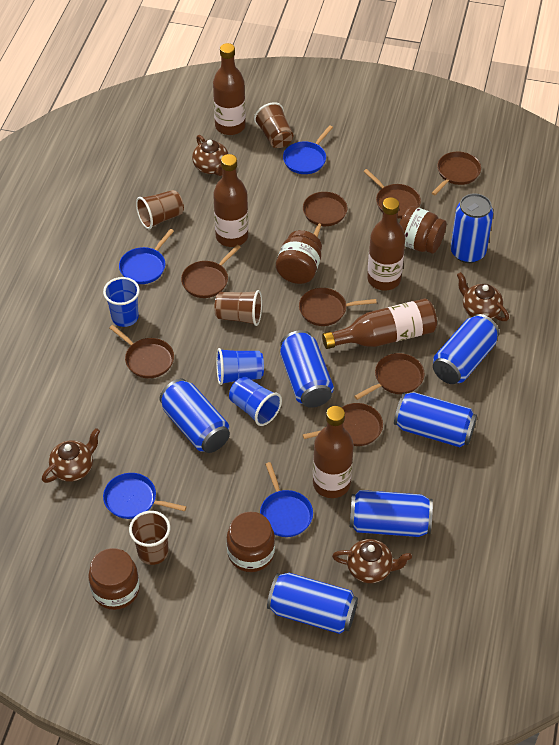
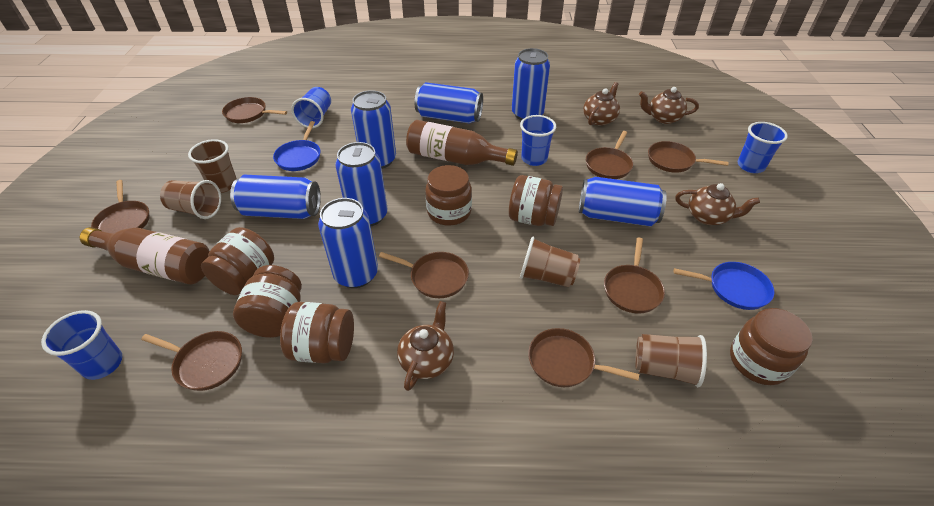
blue cup: [103,277,140,327] [216,348,264,385] [229,377,282,426] = 3 -> [41,310,122,380] [291,87,331,128] [520,115,556,166] [738,122,788,173] = 4
blue pan: [103,473,187,519] [119,229,174,284] [260,462,313,537] [283,125,333,174] = 4 -> [273,121,321,171] [674,262,775,310] = 2
brown bottle: [213,43,246,135] [213,154,249,247] [313,406,354,498] [322,298,437,349] [367,197,405,290] = 5 -> [80,227,210,284] [406,120,518,166] = 2
brown jar: [88,548,140,610] [226,512,275,572] [276,230,322,284] [399,206,446,253] = 4 -> [201,227,274,295] [233,265,302,338] [280,302,354,363] [425,165,472,226] [509,175,563,226] [730,308,812,385] = 6

